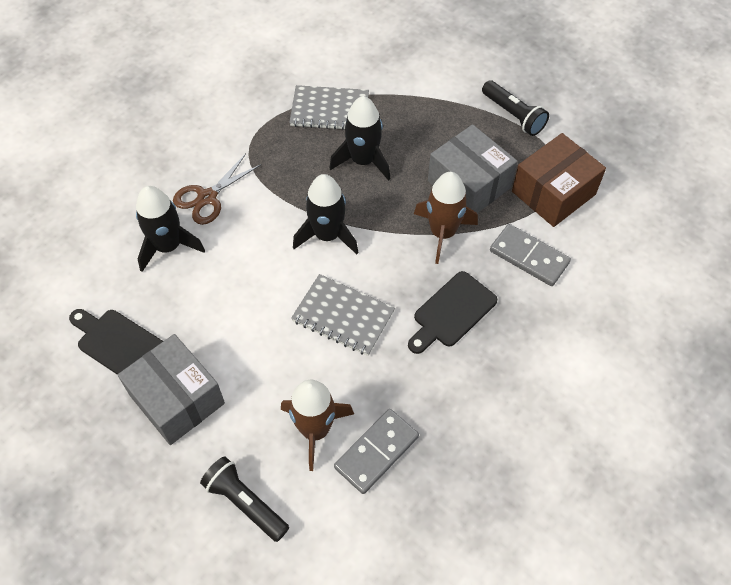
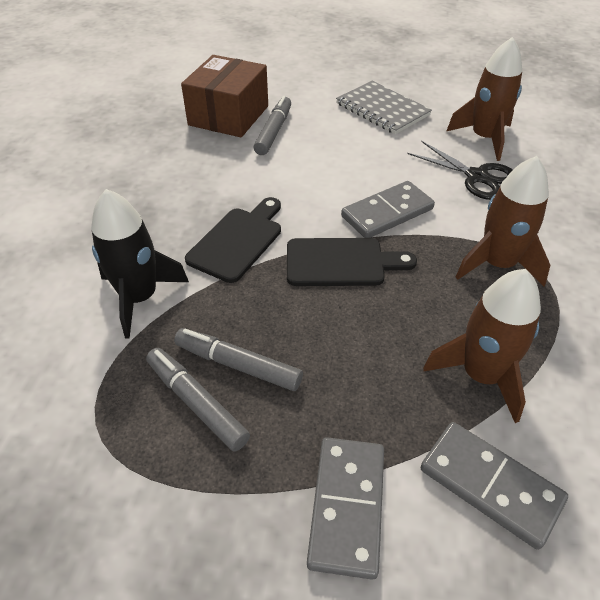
black flashlight: [200,456,289,542] [482,80,549,136] = 2 -> none = 0
black rocket: [136,186,205,272] [293,174,359,255] [329,96,390,181] = 3 -> [91,189,189,339] = 1
black scissors: none = 0 -> [407,141,513,200] = 1
brown rocket: [281,380,354,471] [414,172,478,264] = 2 -> [423,269,541,423] [447,37,522,161] [456,156,550,286] = 3
brown scissors: [173,154,261,225] = 1 -> none = 0
grey box: [118,334,225,445] [428,124,517,213] = 2 -> none = 0
grey domino: [334,409,419,494] [490,224,571,286] = 2 -> [307,437,384,580] [341,181,435,238] [421,422,568,550] = 3
grey marker: none = 0 -> [146,348,250,452] [174,328,303,391] [253,96,291,155] = 3
grey notebook: [289,85,369,130] [291,274,395,356] = 2 -> [336,81,432,134] = 1

